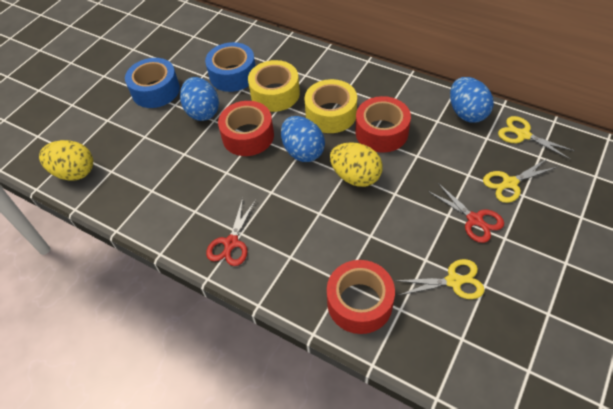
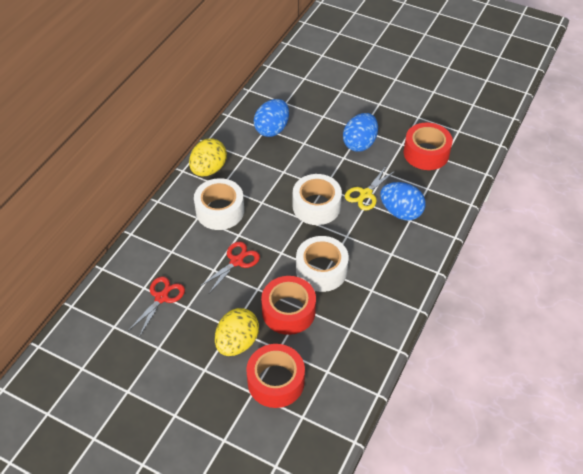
blue tape: [125,58,180,108] [205,42,256,92] = 2 -> none = 0
white tape: none = 0 -> [194,178,244,230] [293,174,342,225] [296,236,349,292] = 3
yellow scissors: [394,259,485,299] [483,158,557,203] [498,116,575,159] = 3 -> [345,168,395,211] = 1
yellow tape: [248,60,300,112] [305,79,357,133] = 2 -> none = 0

